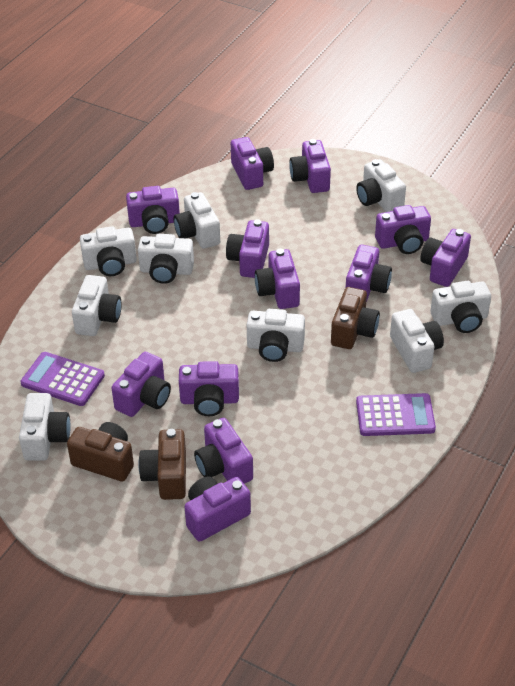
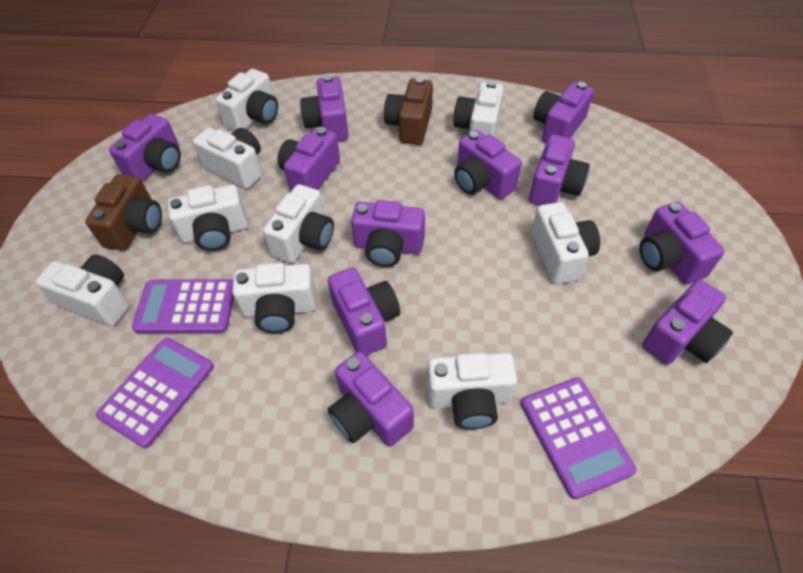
brown camera: [67,422,134,482] [138,429,186,500] [331,287,380,349] = 3 -> [85,174,162,251] [384,77,433,145] = 2
purple calculator: [20,352,105,406] [356,393,436,436] = 2 -> [96,338,214,448] [132,279,234,333] [521,378,636,499] = 3
purple camera: [111,352,171,417] [126,186,180,234] [179,361,239,416] [185,477,251,542] [194,418,253,484] [226,219,269,278] [231,137,274,190] [255,249,300,309] [289,139,331,193] [346,245,392,302] [375,205,431,254] [420,229,471,287] = 12 -> [109,114,181,182] [278,127,340,192] [300,75,349,141] [328,268,400,355] [328,351,414,447] [351,200,425,267] [454,130,522,199] [529,135,590,205] [533,82,594,143] [639,202,725,284] [642,280,733,365] = 11

